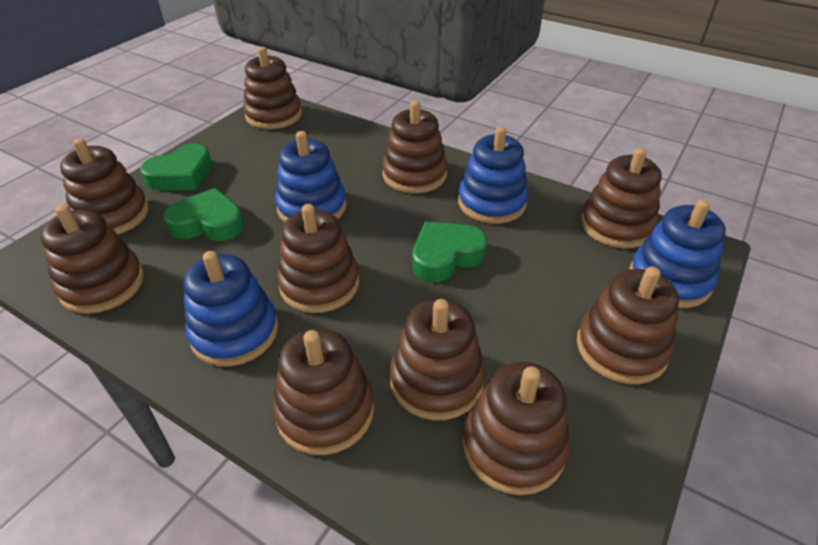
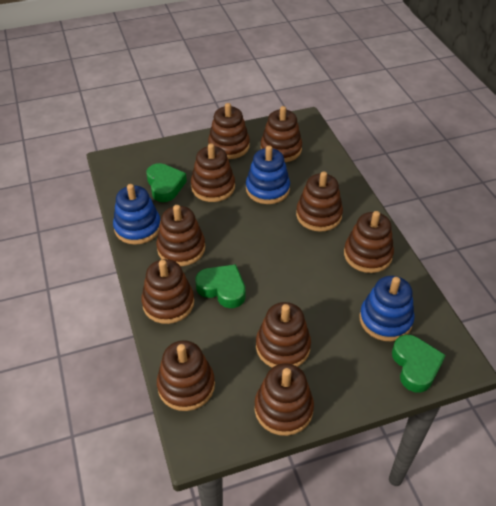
blue stacking toy: [183,251,278,367] [275,131,346,222] [458,127,528,224] [629,199,725,308] = 4 -> [113,184,161,245] [246,146,290,204] [359,276,414,341] = 3

